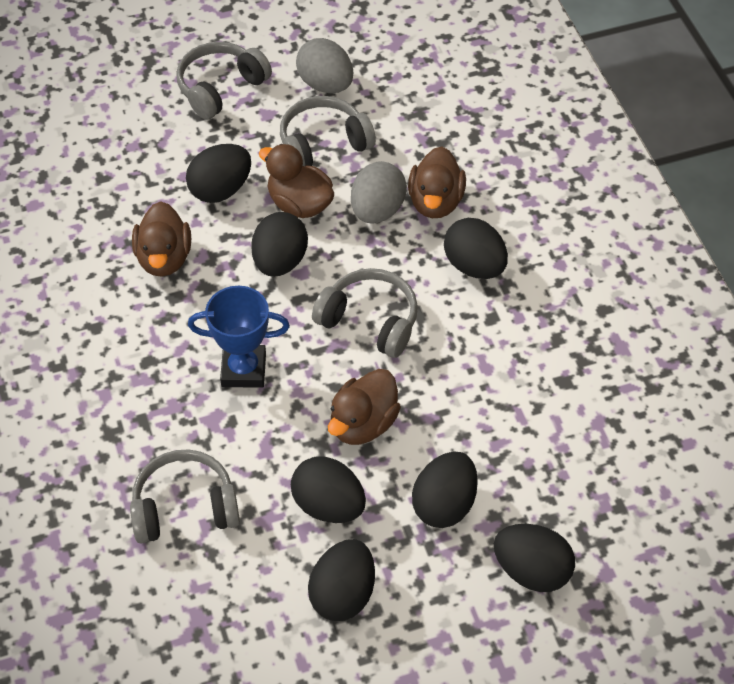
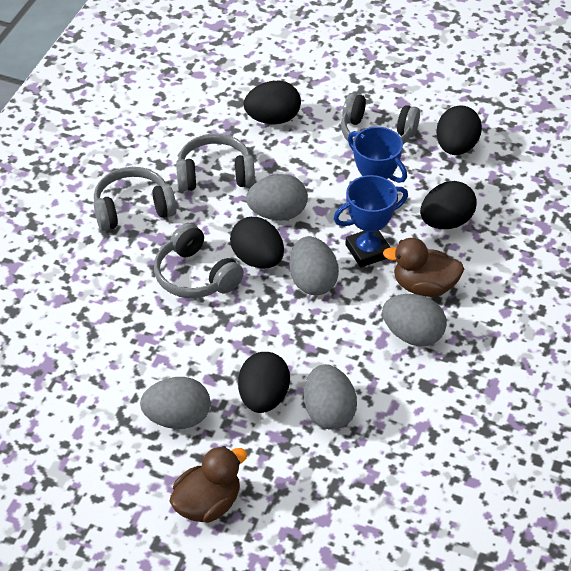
black egg: [186,144,251,203] [251,212,308,277] [291,456,366,523] [308,539,375,621] [412,452,478,528] [444,218,508,279] [494,524,575,592] = 7 -> [230,217,284,268] [238,352,290,413] [244,80,301,124] [420,181,477,229] [436,105,482,155] = 5
blue trophy: [188,286,290,388] = 1 -> [333,175,408,268] [348,127,407,202] = 2
brown duck: [132,201,191,277] [259,144,334,218] [328,369,401,445] [408,146,466,218] = 4 -> [169,446,247,523] [383,238,464,297] = 2
grey egg: [296,38,353,93] [351,161,407,223] = 2 -> [140,377,210,429] [246,174,308,221] [289,236,339,295] [304,364,357,430] [382,294,447,347] = 5

